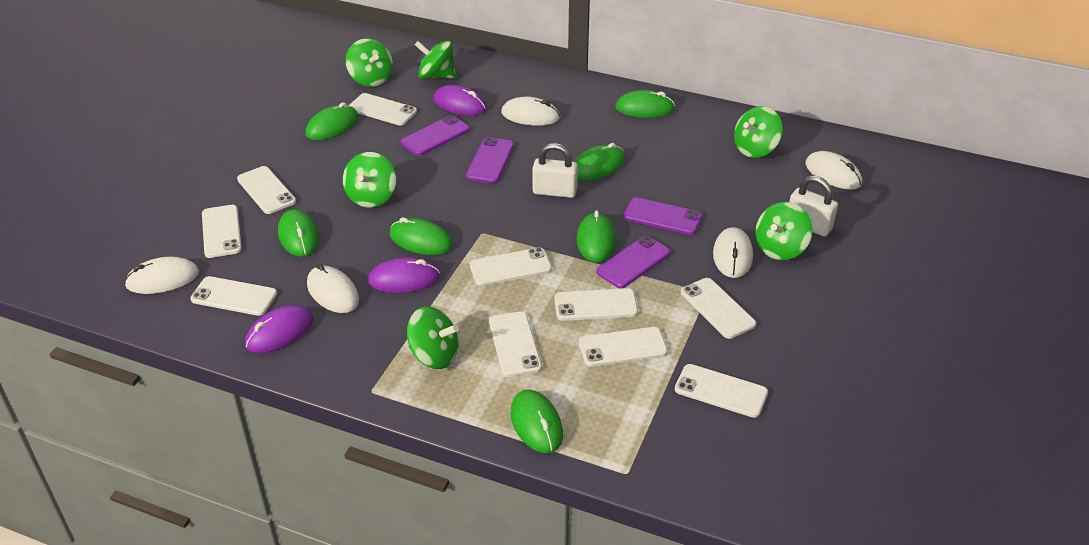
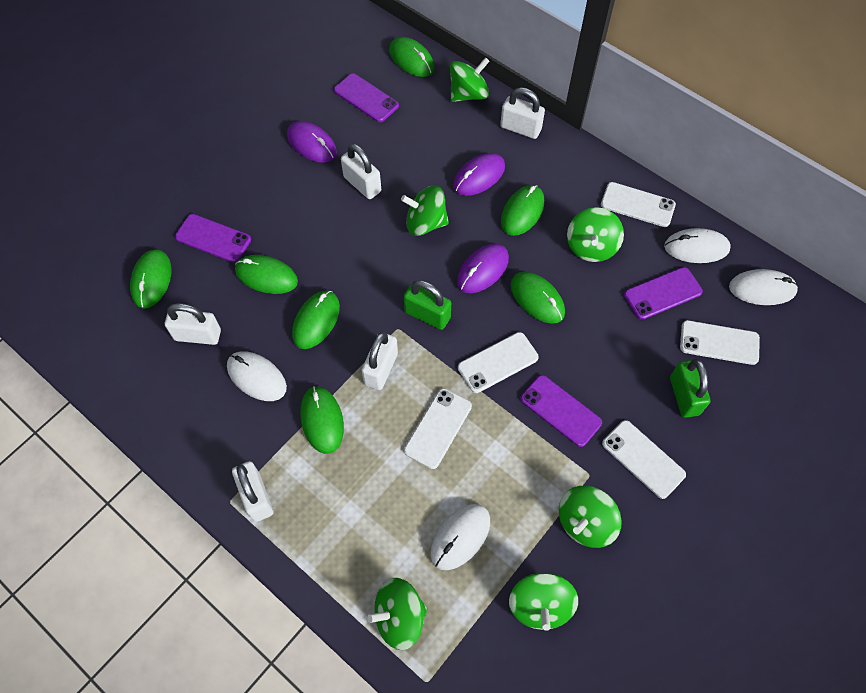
green padlock: none = 0 -> [404,280,451,330] [670,359,710,418] = 2
white mouse: [124,256,199,294] [307,264,359,313] [501,97,560,126] [713,227,753,278] [805,151,862,190] = 5 -> [227,351,287,401] [431,504,490,570] [664,228,731,263] [729,269,798,305] = 4
white padlock: [532,143,578,198] [789,175,838,237] = 2 -> [165,303,221,345] [232,461,274,522] [341,143,381,199] [362,331,398,390] [500,87,545,139] = 5
white phone: [190,276,277,316] [202,205,242,258] [237,166,296,214] [349,93,417,126] [470,247,552,286] [489,312,542,377] [554,288,638,321] [579,327,668,367] [675,364,768,418] [681,278,756,339] = 10 -> [404,388,472,469] [458,332,539,393] [601,182,676,227] [602,420,686,499] [680,320,760,365] = 5

